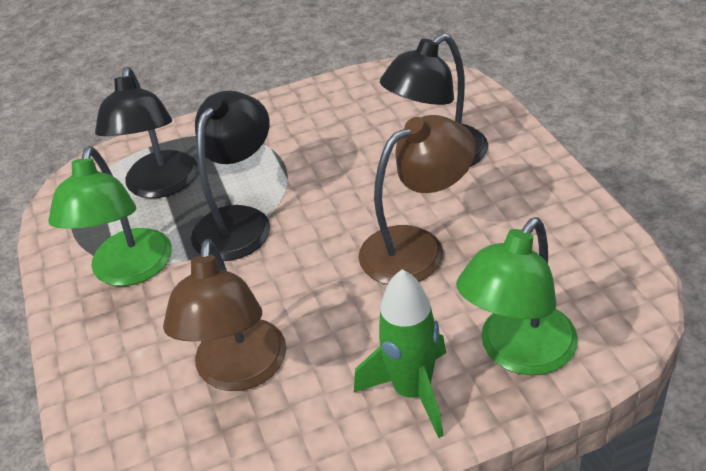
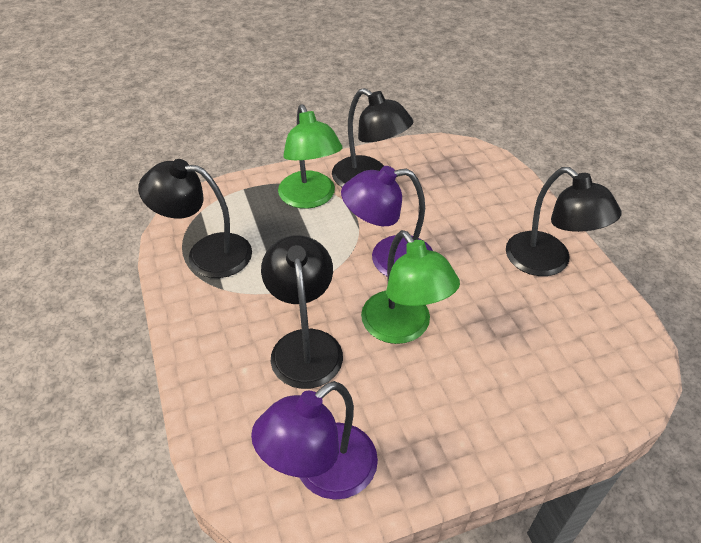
black lamp: [95,67,198,198] [191,91,270,261] [380,33,488,167] = 3 -> [138,159,252,278] [261,235,343,389] [332,88,413,187] [506,167,622,276] = 4
brown lamp: [163,239,286,391] [358,115,476,285] = 2 -> none = 0
green rocket: [354,269,446,438] = 1 -> none = 0
purple lamp: none = 0 -> [251,381,378,500] [341,166,433,276] = 2

